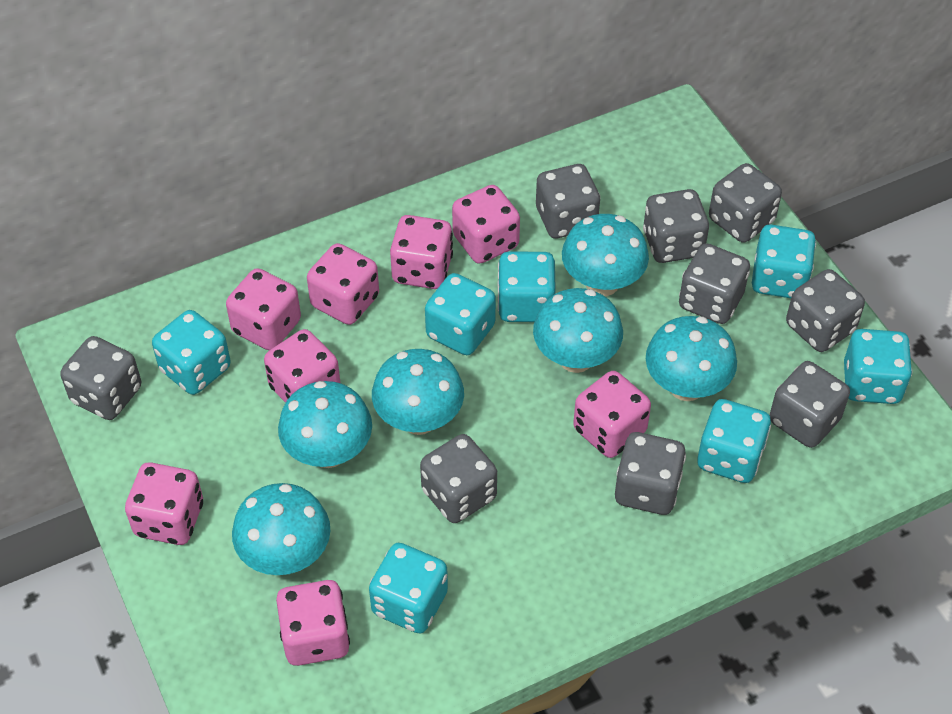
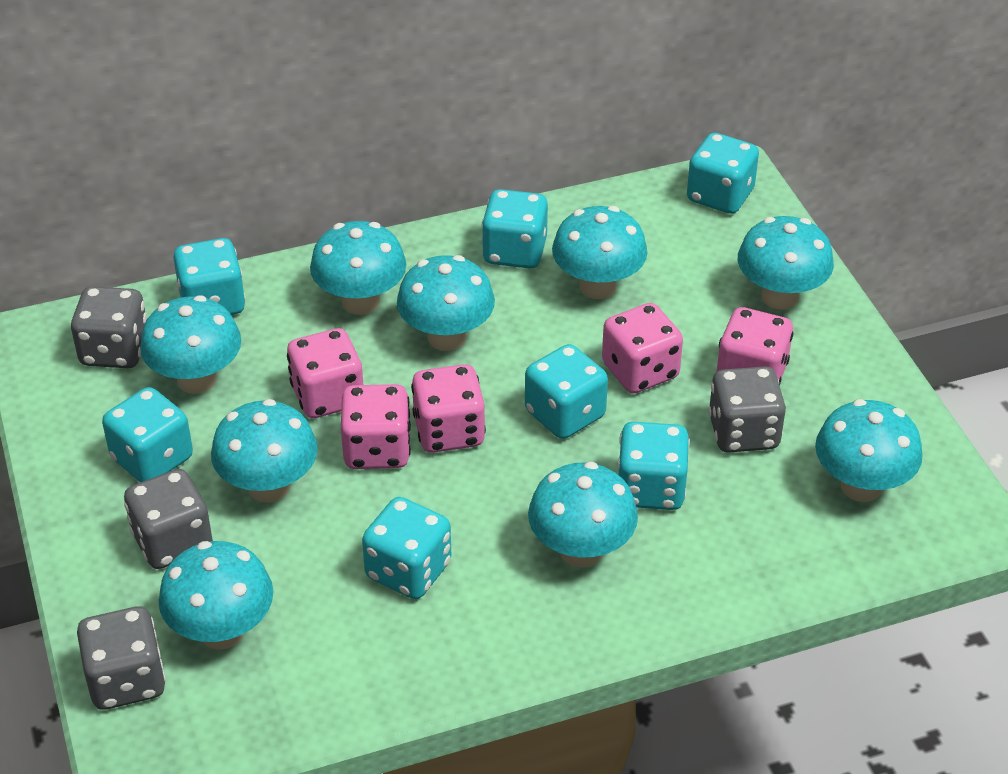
grey dice: [60,336,141,420] [420,434,497,523] [536,164,600,239] [615,432,686,515] [643,189,709,263] [679,243,750,324] [709,163,782,243] [770,361,850,448] [786,269,865,352] = 9 -> [71,286,147,368] [77,606,166,710] [124,469,213,569] [708,366,786,453] = 4
pink dice: [125,462,203,545] [226,268,301,350] [264,329,340,403] [276,580,350,666] [307,243,379,325] [390,215,453,289] [452,185,520,264] [573,371,651,458] = 8 -> [287,328,363,418] [341,384,411,469] [411,364,486,453] [602,303,683,393] [717,307,793,386] = 5
turquoise mushroom: [232,483,330,575] [278,381,372,468] [372,349,464,435] [533,288,623,373] [562,214,649,296] [646,316,737,401] = 6 -> [140,295,241,394] [158,541,273,650] [211,399,318,503] [310,221,406,315] [397,255,495,351] [528,462,638,568] [552,206,648,299] [738,216,834,310] [815,399,923,502] = 9

